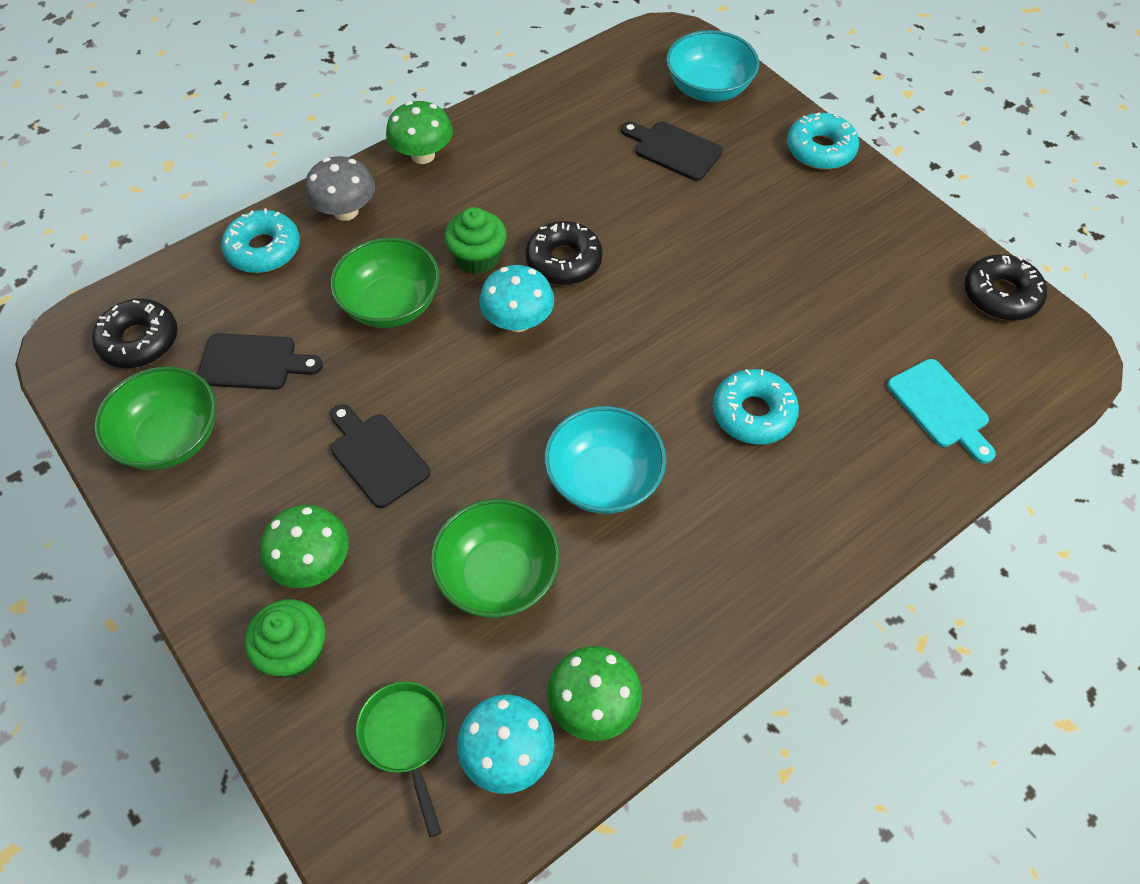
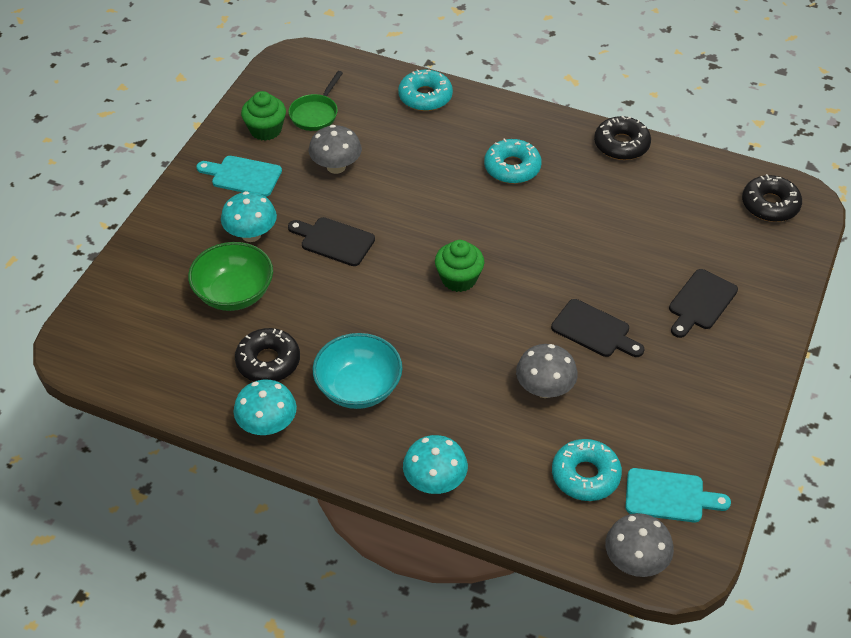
green bowl: [94,366,216,470] [330,238,440,328] [431,499,560,618] = 3 -> [188,242,273,311] = 1
green mushroom: [260,505,349,588] [386,101,453,164] [547,646,642,741] = 3 -> none = 0
grey mushroom: [305,156,375,221] = 1 -> [309,125,362,174] [516,344,578,398] [605,513,674,577] = 3
turquoise bowl: [544,406,666,514] [666,30,759,102] = 2 -> [313,333,403,409] = 1
turquoise cutting board: [887,359,996,464] = 1 -> [196,156,282,197] [625,468,731,522] = 2
turquoise mushroom: [457,694,554,794] [479,265,554,332] = 2 -> [221,191,277,242] [233,380,297,435] [403,435,468,494] = 3

